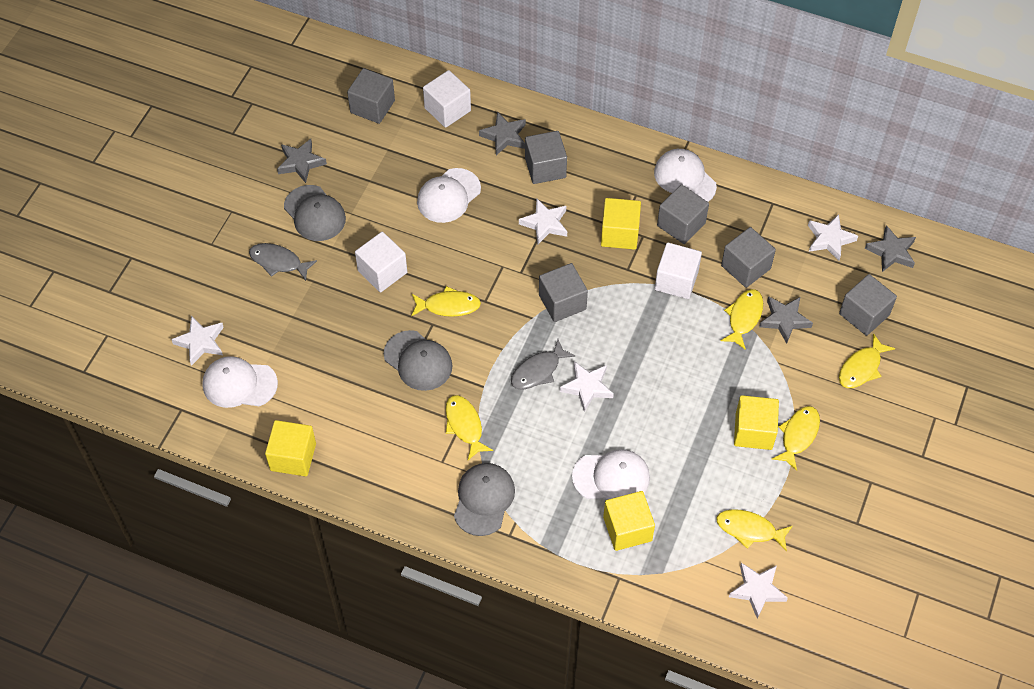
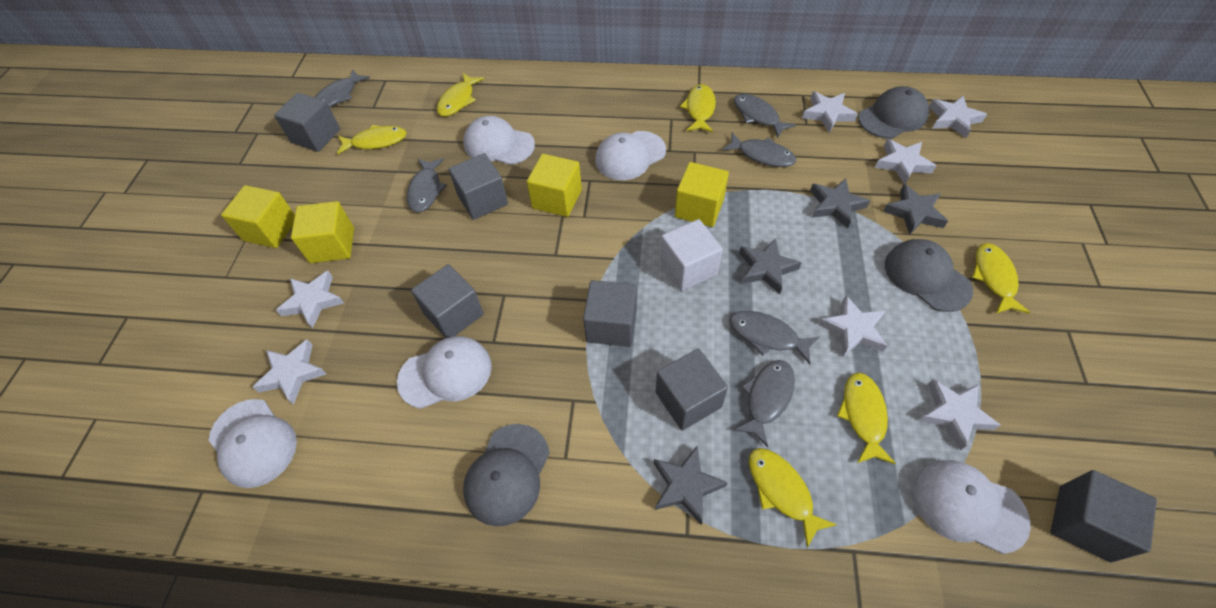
grey fish: [249,243,317,281] [511,339,575,390] = 2 -> [314,69,370,108] [407,158,447,213] [722,133,796,167] [730,311,820,364] [733,360,795,447] [734,94,796,138] = 6
white cap: [202,356,278,408] [417,168,481,223] [572,449,650,500] [654,149,717,202] = 4 -> [208,399,297,488] [397,336,492,409] [463,116,535,165] [595,131,666,180] [912,460,1031,554] = 5
white cube: [355,232,407,292] [423,70,471,128] [655,242,702,299] = 3 -> [660,219,723,291] = 1
white star: [171,316,224,366] [519,199,567,244] [560,361,614,412] [729,563,788,619] [808,214,858,261] = 5 -> [253,339,326,405] [276,271,344,328] [802,91,858,133] [818,295,887,357] [875,139,936,184] [919,379,1001,451] [929,95,987,138] = 7

